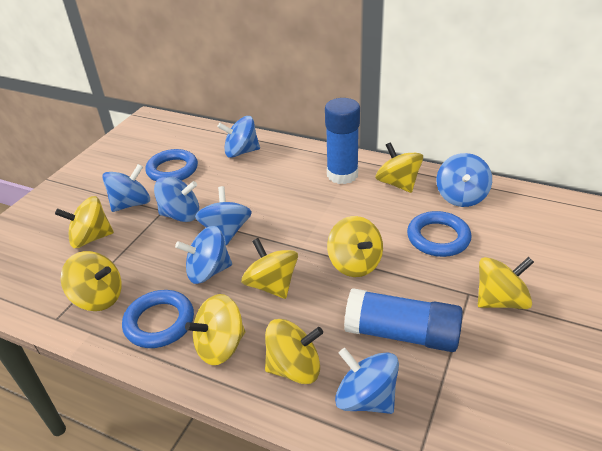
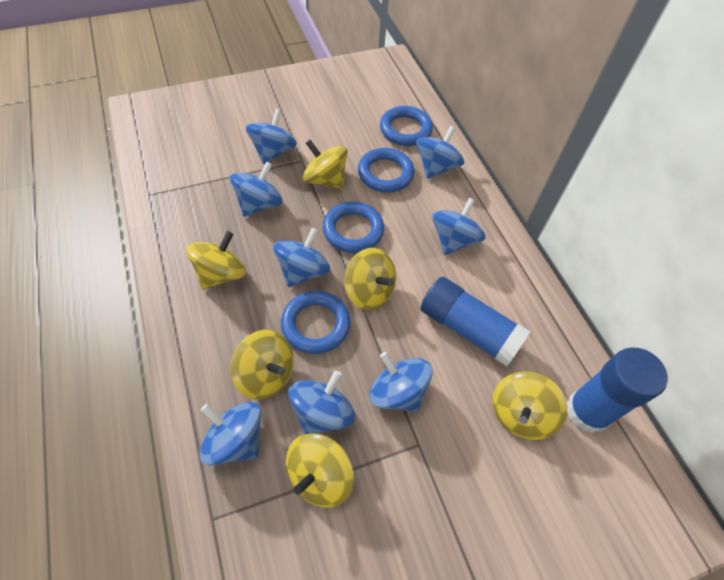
blue ring: [122,290,194,348] [146,149,198,181] [407,211,472,257] = 3 -> [281,291,351,354] [323,202,384,253] [358,148,414,193] [380,106,433,146] = 4
blue spinning top: [102,164,150,212] [154,176,199,222] [175,226,232,284] [195,186,252,245] [217,116,260,158] [335,348,399,414] [437,153,492,207] = 7 -> [199,402,261,466] [230,162,283,217] [245,109,297,164] [273,228,330,287] [288,370,355,434] [369,352,433,412] [417,126,464,179] [432,198,486,255] = 8
yellow spinning top: [55,196,114,248] [61,251,122,311] [185,294,245,365] [241,238,298,299] [265,319,323,384] [327,216,383,277] [375,142,423,193] [478,257,534,309] = 8 -> [186,231,246,290] [230,330,294,400] [286,433,354,507] [303,139,348,189] [344,248,396,310] [493,371,567,440] = 6

